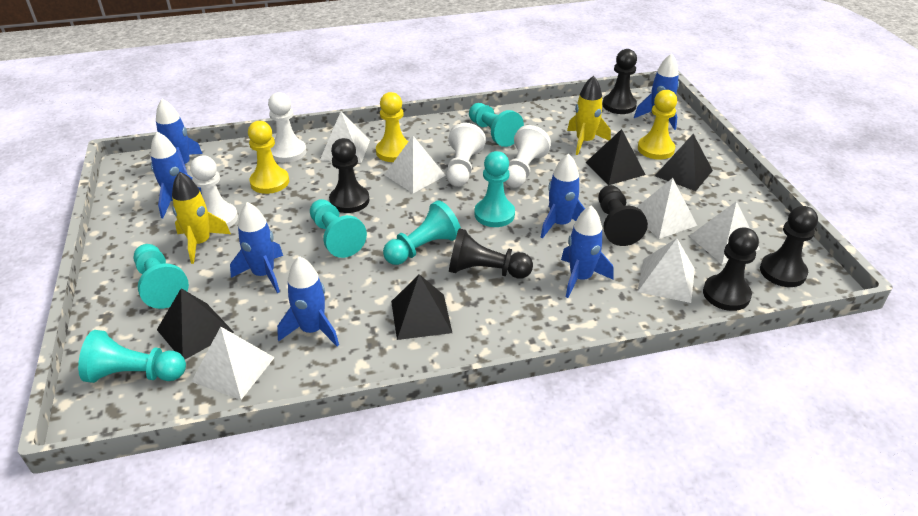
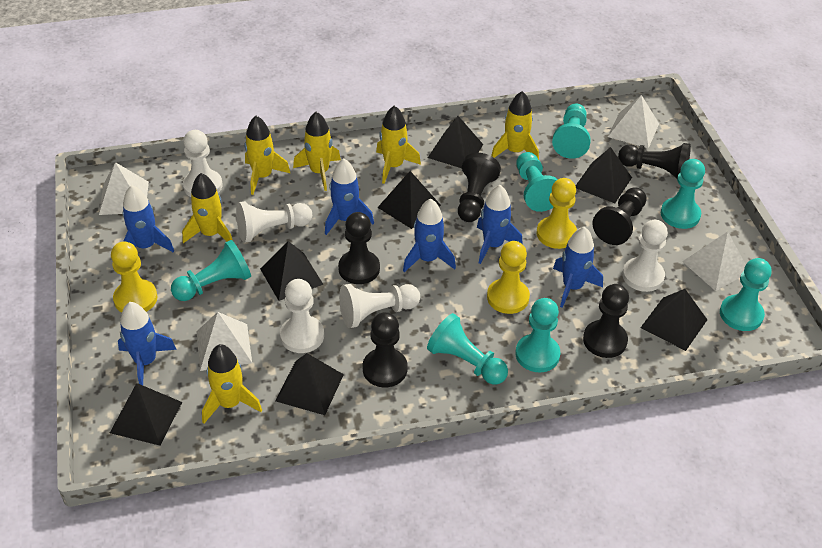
black pyramid: [157,288,234,359] [391,274,452,340] [585,129,646,185] [655,134,713,191] = 4 -> [110,383,182,446] [260,241,324,301] [276,353,344,415] [377,171,441,229] [428,116,483,168] [576,147,632,203] [641,289,707,351] = 7
blue rocket: [151,132,202,218] [156,99,203,174] [230,202,283,293] [277,256,339,347] [541,153,585,239] [561,206,613,298] [634,53,679,130] = 7 -> [118,302,177,385] [123,185,174,253] [325,158,374,235] [403,198,456,272] [477,185,523,264] [553,227,603,308] = 6
turquoise pawn: [78,330,186,383] [133,244,189,309] [310,199,367,258] [383,200,461,265] [469,103,524,147] [474,151,515,227] = 6 -> [171,240,251,301] [427,313,508,384] [515,298,560,372] [516,152,558,212] [552,103,591,159] [661,159,705,229] [720,258,771,331] = 7
white pawn: [190,156,238,228] [268,92,307,163] [447,123,486,187] [505,125,551,188] = 4 -> [183,130,222,197] [236,201,312,243] [280,279,324,353] [339,284,420,328] [622,220,668,292] = 5
white pyramid: [191,327,275,400] [320,112,370,163] [384,136,446,193] [637,178,697,239] [637,238,695,303] [689,201,760,264] = 6 -> [99,162,149,215] [196,312,252,371] [608,95,659,148] [682,232,746,291] = 4
yellow rocket: [172,172,231,264] [567,75,611,155] = 2 -> [182,173,233,243] [202,344,262,424] [244,116,290,195] [293,112,341,191] [376,106,421,184] [491,91,539,160] = 6

